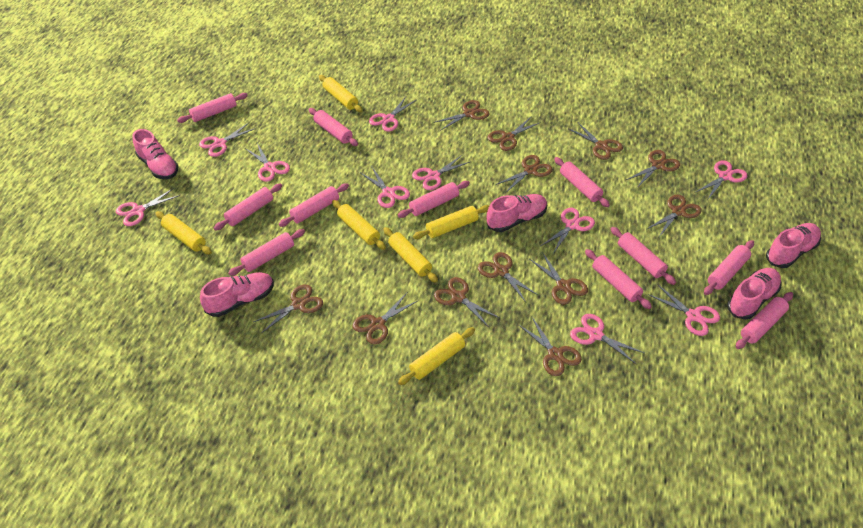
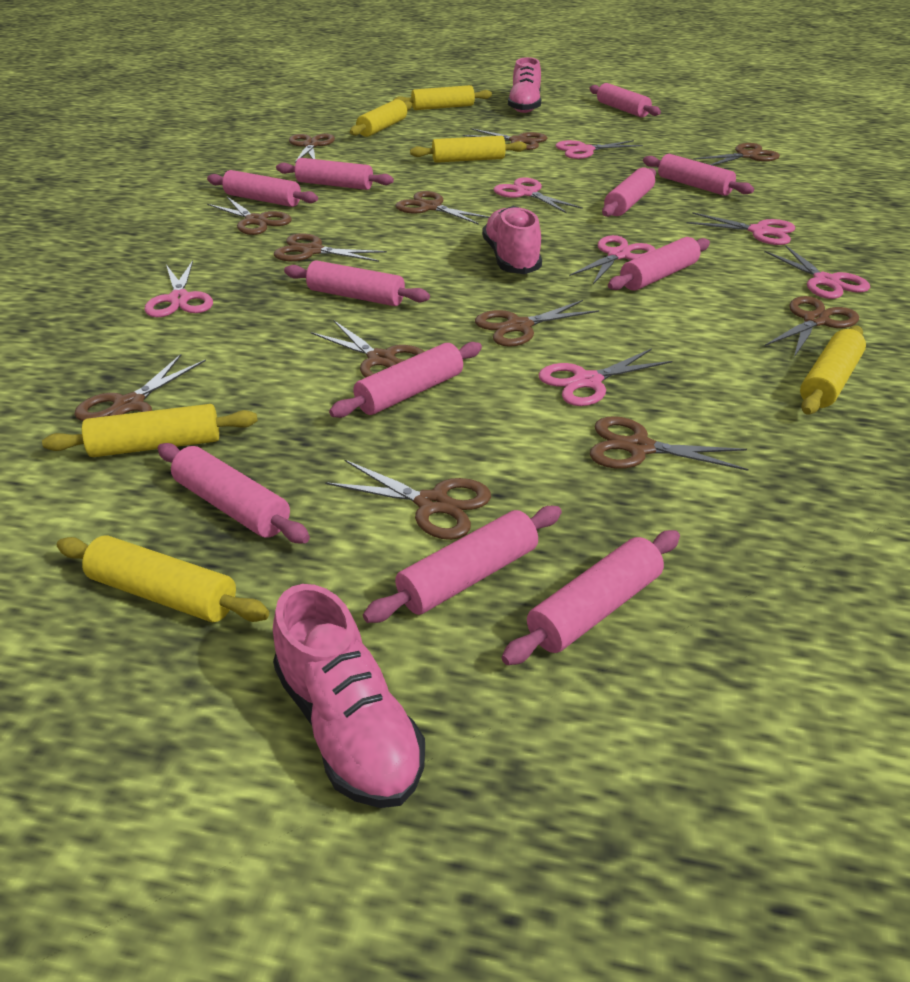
pink scissors: [116,188,180,226] [199,123,256,157] [245,143,290,182] [361,167,410,208] [369,97,416,132] [412,155,470,190] [541,208,595,254] [570,314,644,364] [648,285,720,336] [696,160,747,200] = 10 -> [145,260,213,318] [494,177,583,213] [538,348,672,406] [555,140,643,159] [569,235,656,284] [687,212,795,245] [764,245,870,299] = 7
pink shoe: [132,129,178,179] [200,272,274,317] [487,194,547,232] [727,268,782,320] [766,223,821,268] = 5 -> [273,584,425,808] [482,206,542,274] [508,57,541,113] = 3

